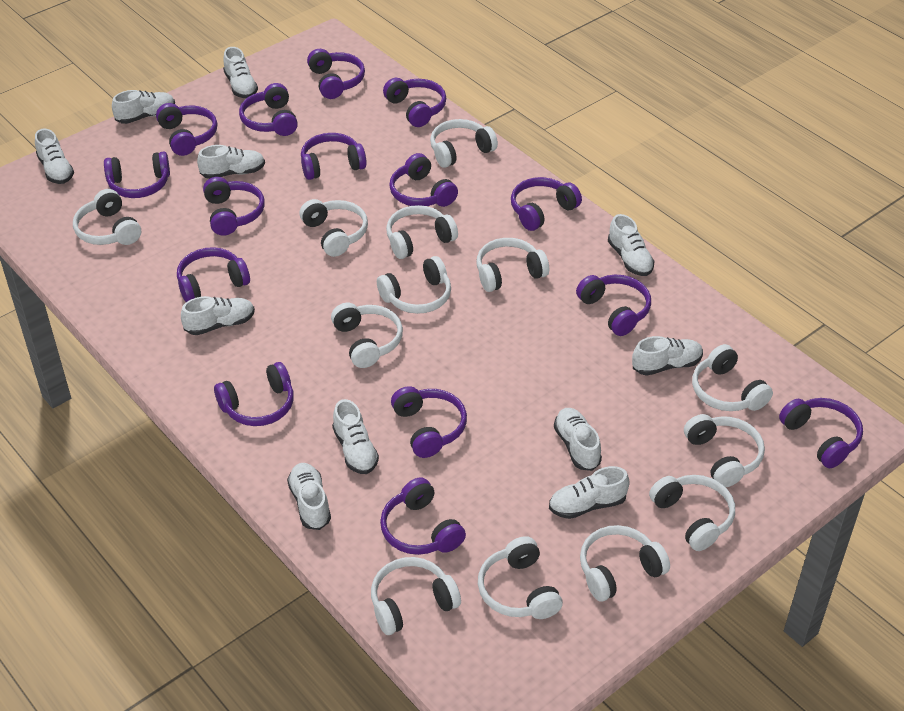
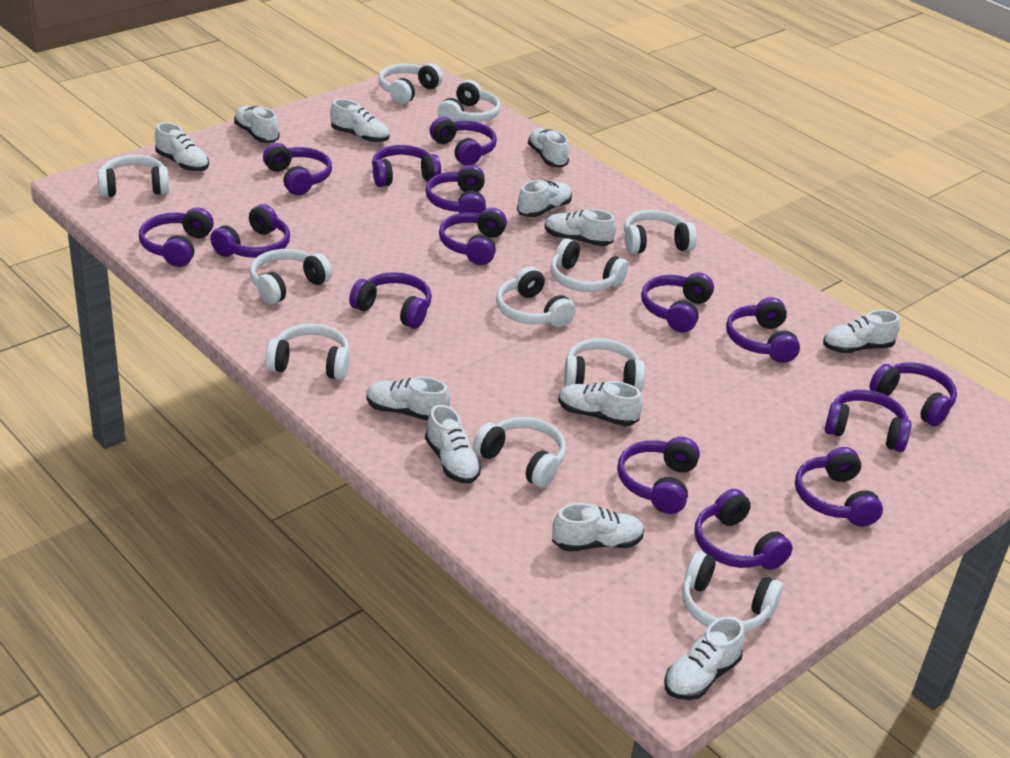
white headphones: [73,189,141,245] [299,199,368,257] [331,303,403,368] [371,557,461,635] [377,256,451,314] [386,205,458,259] [430,119,498,168] [477,238,549,292] [478,536,563,619] [580,525,670,601] [649,475,735,551] [684,414,765,487] [692,344,773,411] = 13 -> [98,155,169,197] [250,249,332,305] [265,324,349,380] [379,63,443,104] [438,80,500,122] [473,417,566,488] [496,266,576,327] [550,238,628,292] [564,338,645,392] [624,210,697,254] [682,551,783,632] = 11
white shoe: [35,128,74,184] [112,90,175,124] [181,296,255,335] [197,145,265,179] [223,47,258,98] [287,463,331,530] [332,399,379,474] [549,466,630,519] [554,408,602,471] [608,214,655,276] [632,336,703,376] = 11 -> [155,122,209,172] [234,106,280,143] [330,99,389,143] [366,377,450,421] [425,405,481,484] [517,180,572,217] [528,128,569,168] [545,209,616,246] [552,503,644,551] [558,381,643,426] [664,616,745,700] [823,310,900,353] = 12

